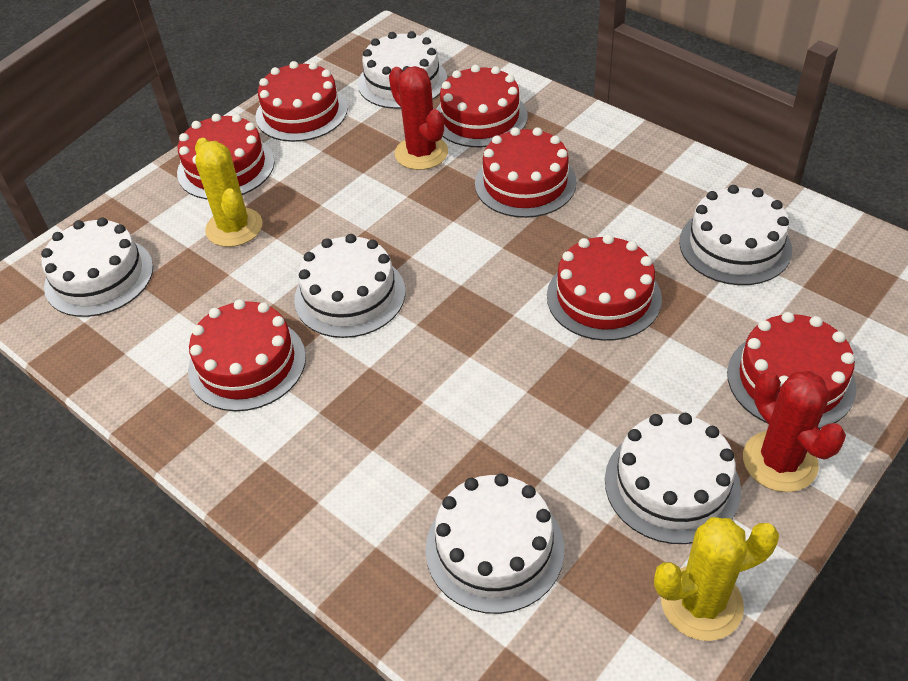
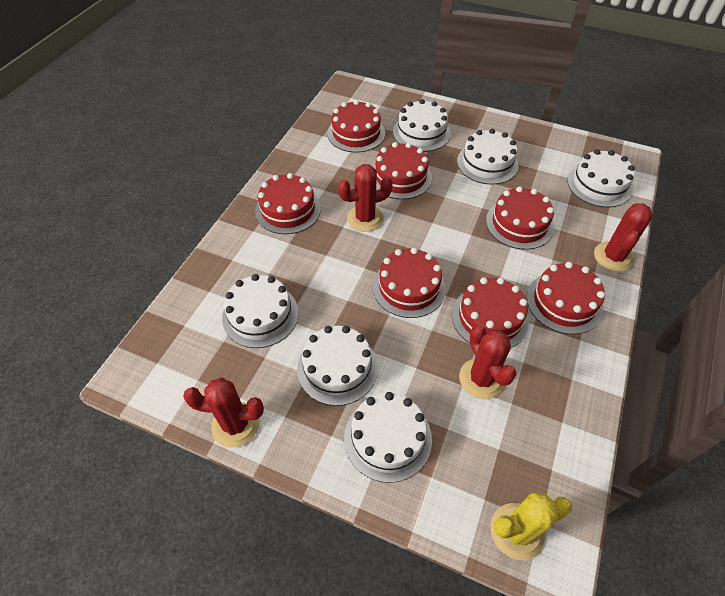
red cactus: [389,66,448,170] [743,371,846,492] = 2 -> [183,378,264,448] [338,164,393,232] [459,325,516,399] [594,203,653,272] = 4
yellow cactus: [195,138,262,247] [654,517,779,641] = 2 -> [491,493,572,561] = 1

